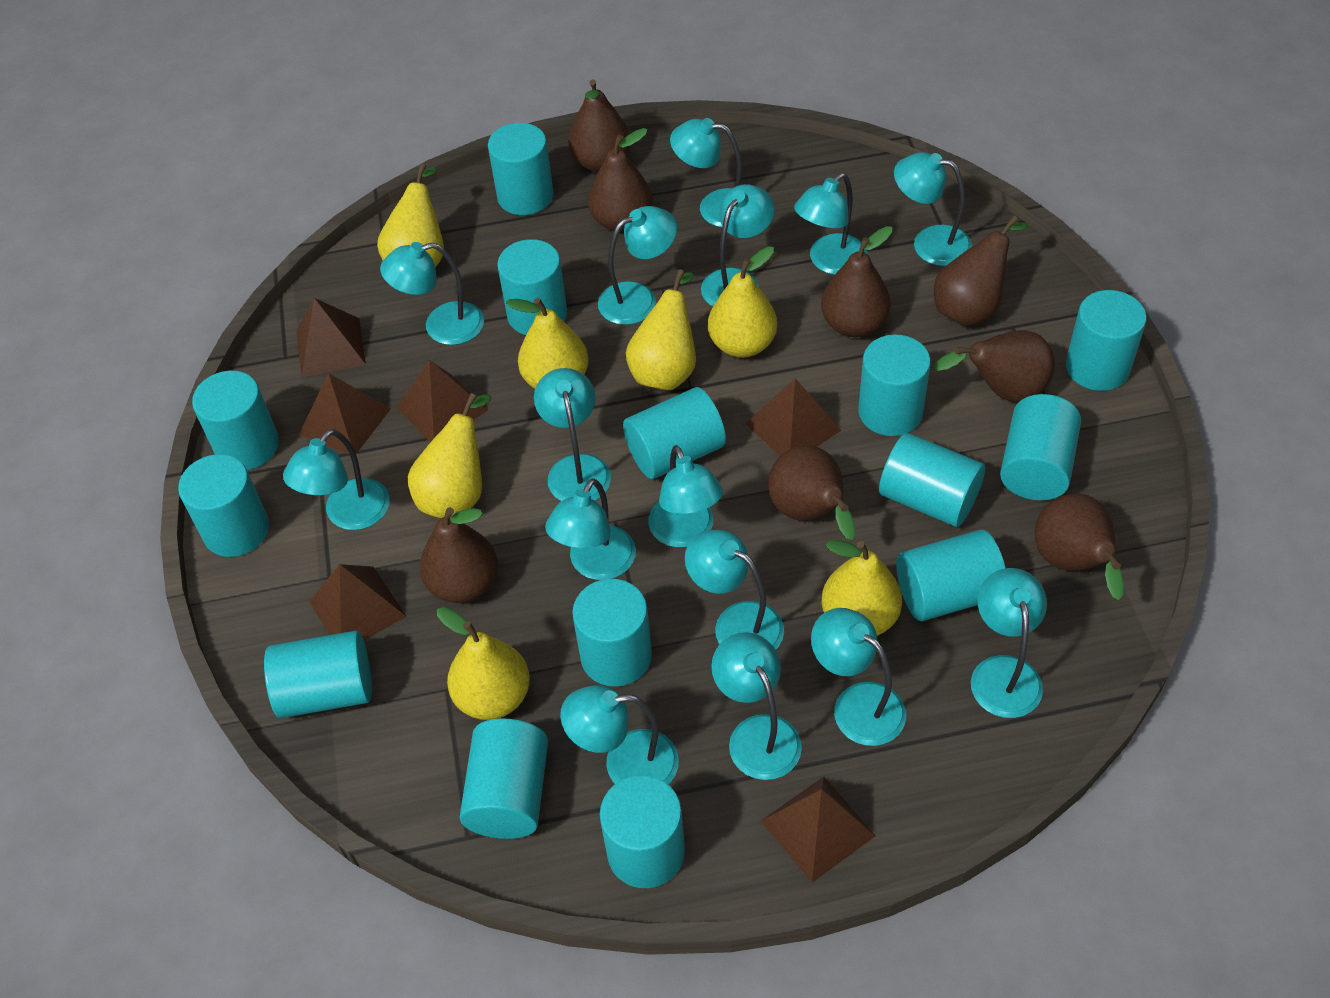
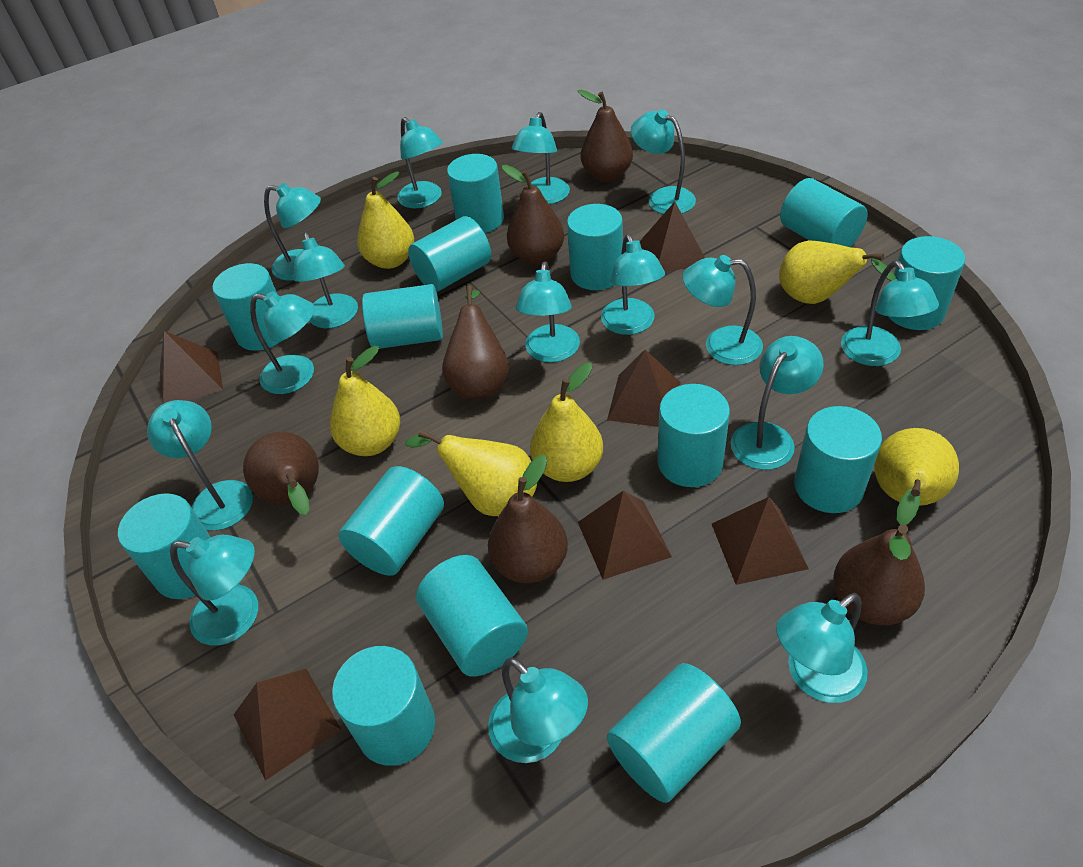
brown pear: [420,507,498,603] [568,79,630,172] [588,128,653,232] [768,445,855,540] [821,226,892,337] [934,216,1028,326] [934,330,1055,402] [1035,494,1124,600] = 8 -> [243,432,319,515] [442,286,509,399] [488,455,568,583] [502,165,564,264] [578,90,633,182] [833,524,925,625] = 6
yellow pear: [377,164,444,267] [408,393,492,518] [437,607,530,720] [506,298,588,389] [626,269,696,390] [708,246,777,358] [822,540,902,636] = 7 -> [330,346,400,456] [357,171,414,269] [405,430,537,516] [530,363,603,482] [779,241,896,304] [874,428,959,525] = 6

